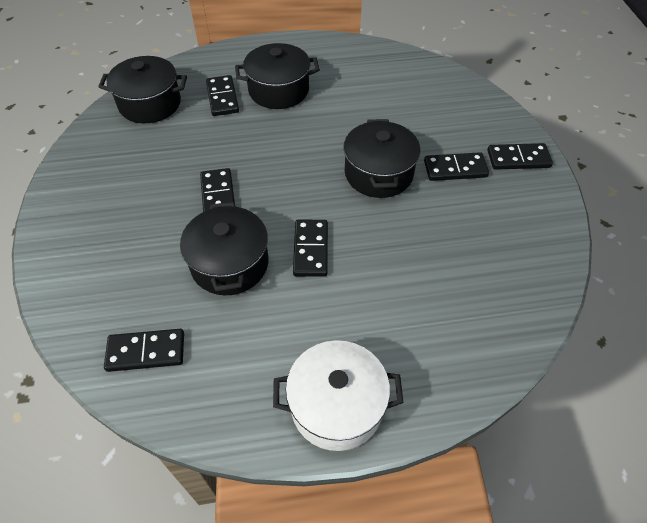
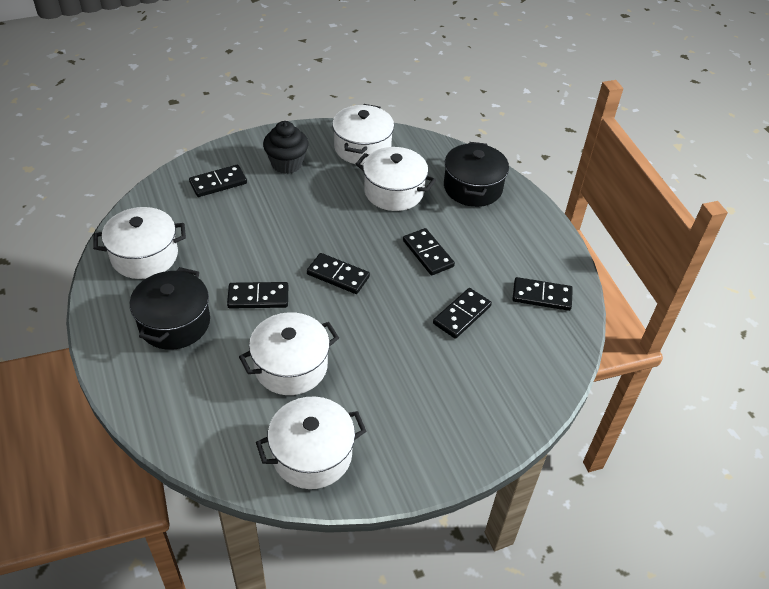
black cupcake: none = 0 -> [263,121,308,174] = 1
black pot: [98,56,187,123] [180,202,268,295] [235,43,320,109] [343,119,420,198] = 4 -> [130,267,210,350] [444,142,509,207] = 2
white pot: [273,340,404,451] = 1 -> [93,207,186,279] [239,312,339,395] [256,396,366,489] [332,104,394,165] [356,147,436,211] = 5

